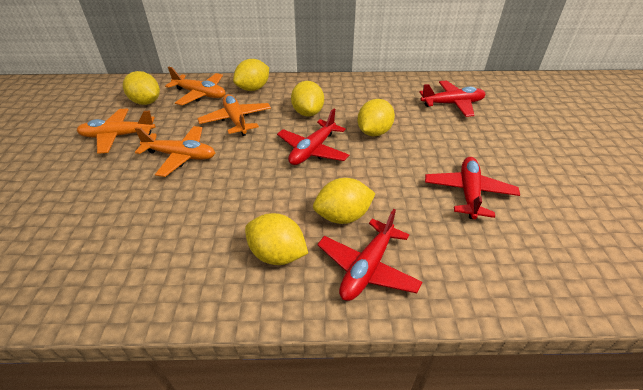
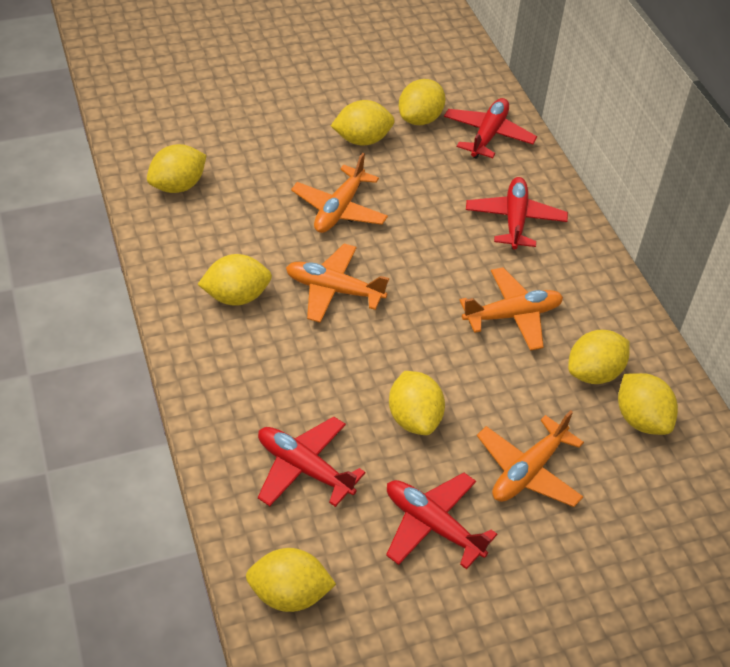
yellow lemon: [123,71,160,105] [233,59,269,91] [245,213,308,265] [291,81,324,117] [313,178,376,224] [357,99,395,136] = 6 -> [147,144,207,193] [198,254,272,306] [246,548,336,612] [331,100,395,145] [389,371,445,435] [399,79,445,125] [568,330,630,384] [618,373,678,435] = 8

